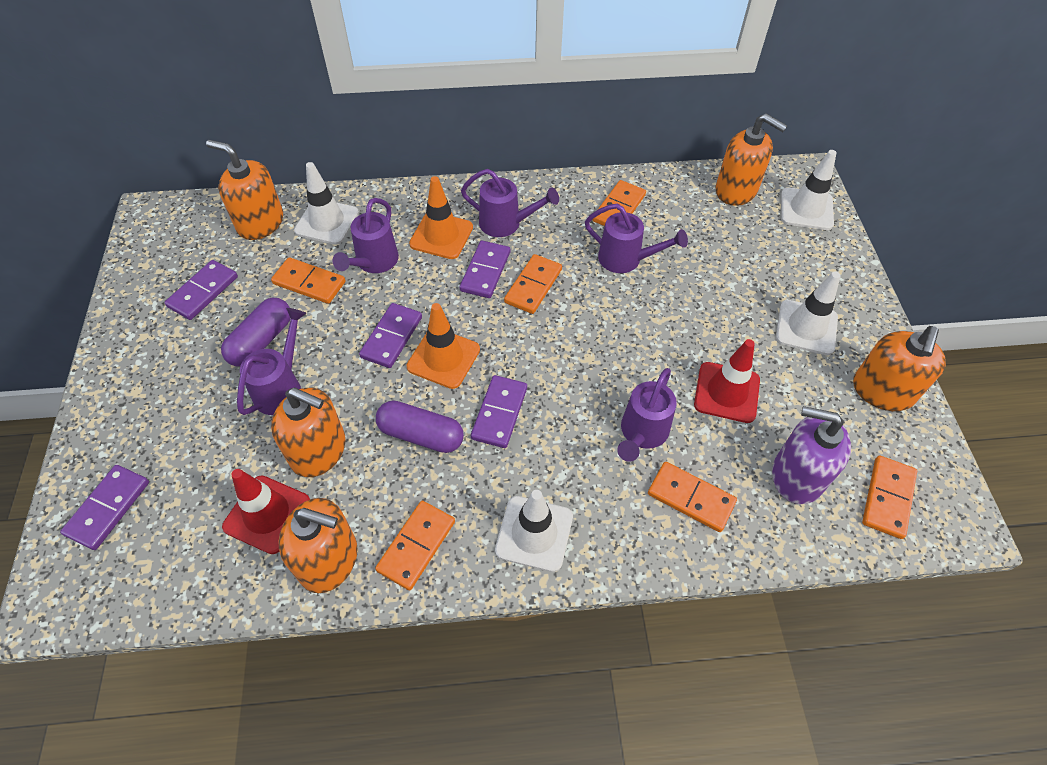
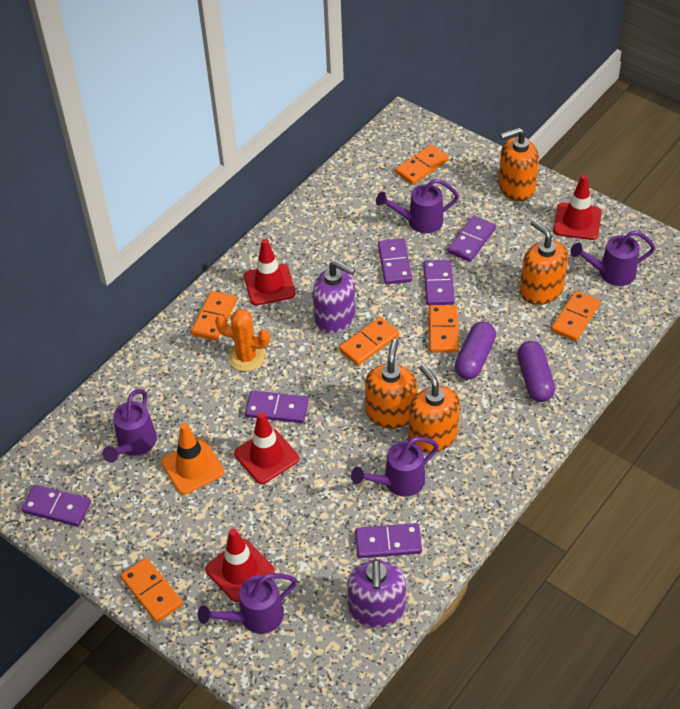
orange cactus: none = 0 -> [215,309,270,371] = 1
orange soap dispenser: [206,140,283,240] [271,388,346,477] [279,498,358,593] [716,113,787,206] [853,326,946,411] = 5 -> [365,339,417,429] [409,364,460,453] [498,127,539,201] [520,220,568,305] = 4
orange traffic cone: [406,303,480,389] [409,176,473,259] = 2 -> [161,423,224,495] = 1
purple domino: [60,465,149,550] [164,260,238,320] [359,303,422,368] [460,240,510,298] [471,375,527,448] = 5 -> [22,485,91,527] [245,391,309,423] [355,523,422,558] [378,238,412,284] [423,260,455,305] [447,216,496,262] = 6
purple soap dispenser: [772,406,851,504] = 1 -> [313,260,355,334] [347,559,406,628] = 2
red traffic cone: [222,469,310,554] [694,339,760,423] = 2 -> [205,528,275,602] [234,412,299,484] [244,239,295,305] [553,175,602,240] = 4
white traffic cone: [294,162,359,245] [495,490,573,572] [776,271,841,355] [781,150,837,230] = 4 -> none = 0

